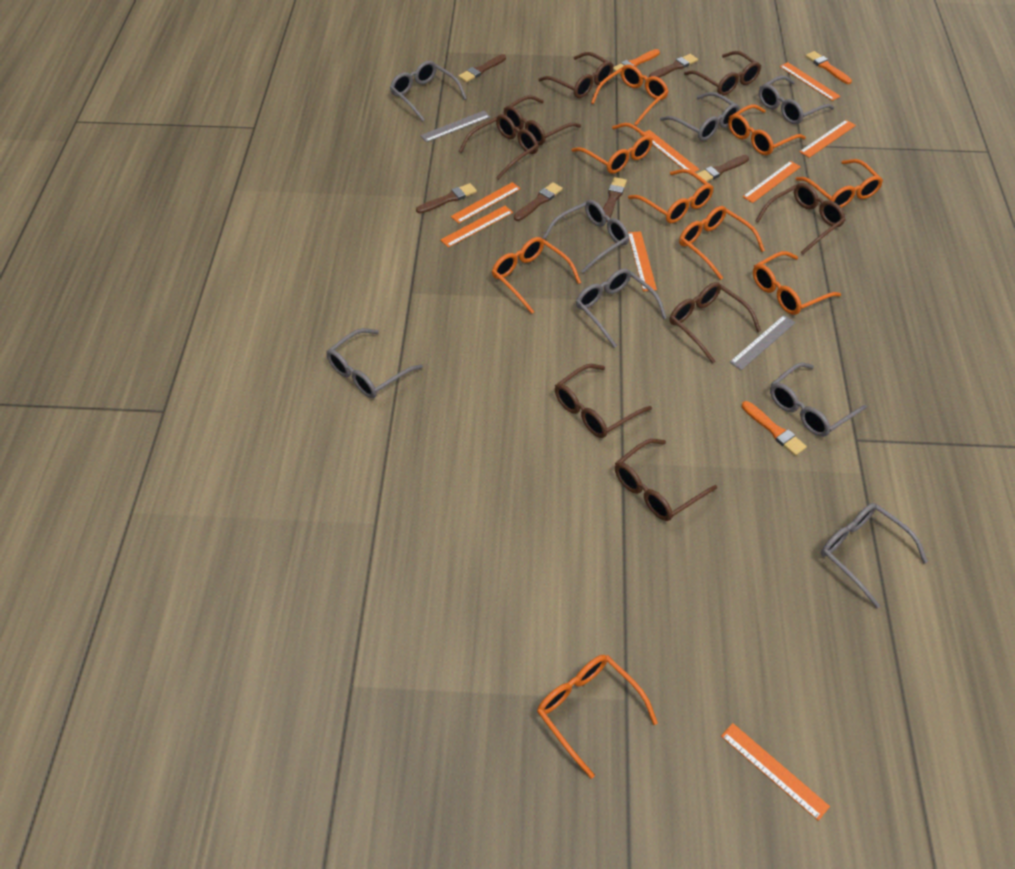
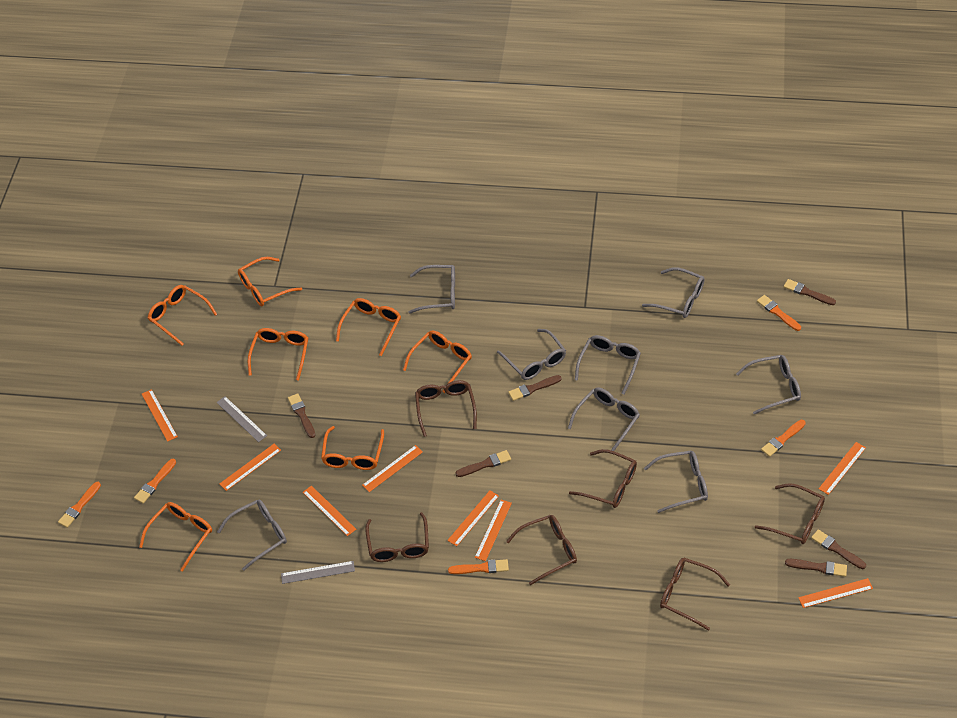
brown glasses: [459,114,538,180] [504,95,581,145] [538,52,613,98] [555,364,652,438] [615,439,717,521] [670,282,761,364] [684,51,761,96] [756,183,846,255] = 8 -> [365,512,429,562] [415,380,477,437] [506,515,577,585] [569,449,637,508] [660,558,730,631] [755,483,825,544] = 6
orange brush: [613,49,660,75] [742,401,807,456] [806,51,852,84] = 3 -> [58,482,101,528] [134,459,176,503] [448,559,509,574] [757,295,801,331] [761,420,806,457] = 5
orange glasses: [492,237,581,314] [537,655,658,779] [572,123,653,174] [591,65,669,126] [628,169,714,223] [679,206,765,280] [728,104,806,155] [753,251,841,315] [795,159,883,208] = 9 -> [139,502,212,572] [148,285,217,346] [238,257,302,306] [248,328,308,381] [321,426,384,470] [336,298,401,356] [403,330,472,393] = 7

